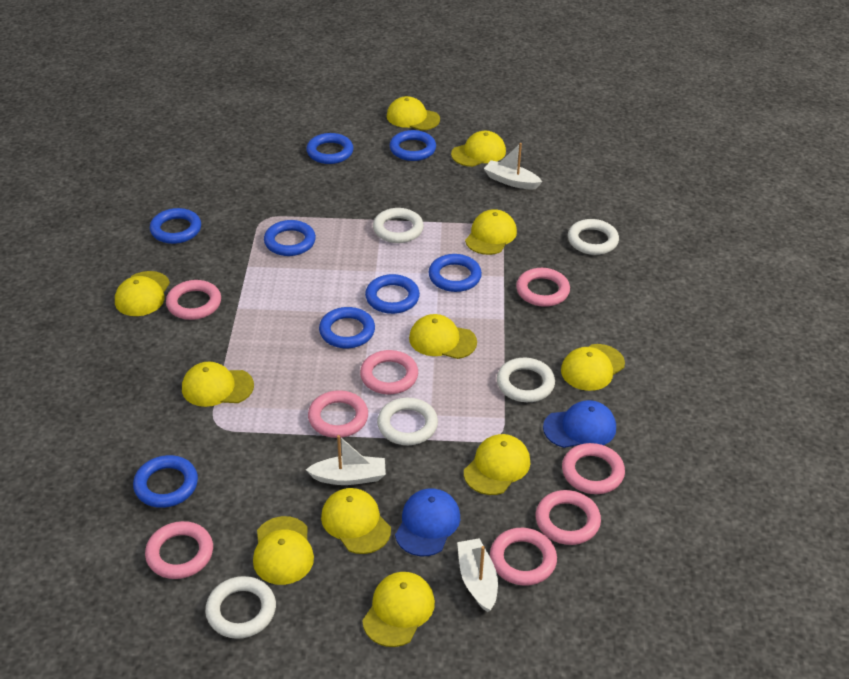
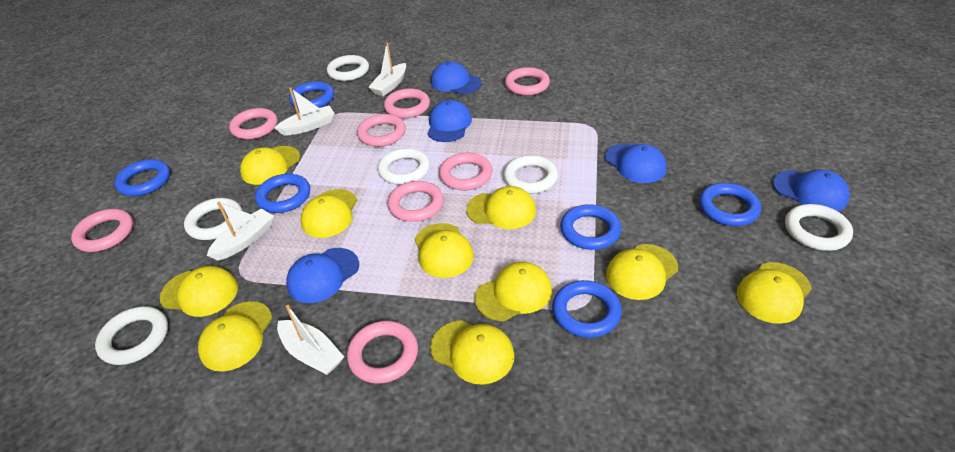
blue cap: [395,488,460,556] [543,400,616,448] = 2 -> [286,248,359,303] [427,100,472,142] [431,61,482,94] [605,143,667,183] [773,169,850,211] = 5
blue ring: [133,455,198,508] [150,208,201,244] [264,220,316,256] [306,133,354,164] [319,307,375,348] [365,274,420,314] [390,130,436,161] [428,254,482,292] = 8 -> [115,159,170,196] [255,174,310,213] [289,81,334,108] [552,280,622,338] [560,204,621,250] [699,183,761,226] = 6
white boat: [306,435,386,485] [457,538,498,612] [484,143,542,190] = 3 -> [207,201,274,260] [275,87,334,135] [277,305,344,375] [368,43,406,96] = 4
white ring: [205,576,276,639] [373,208,424,243] [377,398,438,445] [497,358,555,402] [568,219,619,255] = 5 -> [95,306,168,365] [184,198,242,240] [327,55,369,81] [378,148,430,185] [503,155,558,194] [785,204,853,251] = 6
yellow cap: [115,271,170,316] [182,362,254,407] [253,516,314,585] [321,488,391,554] [362,572,435,647] [387,96,440,131] [409,314,477,359] [451,131,506,167] [464,434,530,495] [465,209,517,255] [561,344,625,391] = 11 -> [160,266,238,317] [198,301,272,372] [240,146,300,185] [301,189,357,238] [415,223,474,278] [430,320,514,385] [466,186,536,229] [475,262,552,321] [606,244,678,300] [737,262,812,324] = 10

